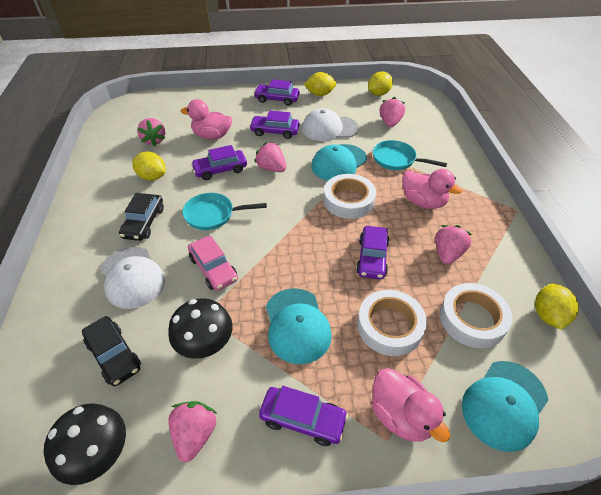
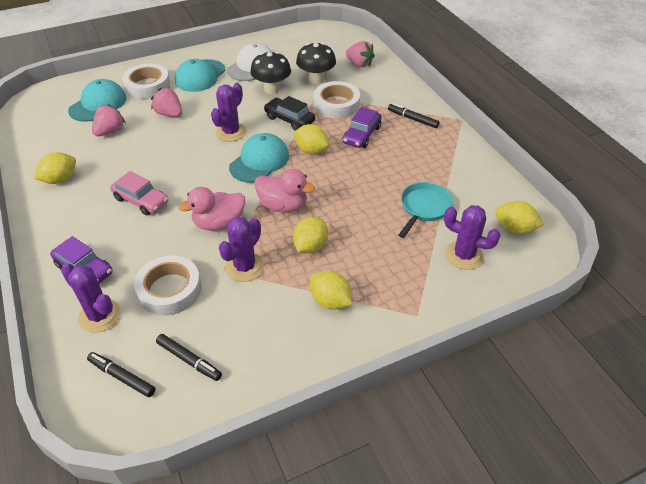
black car: [82,316,141,386] [119,193,164,241] = 2 -> [264,96,315,130] = 1
black marker: none = 0 -> [87,352,156,397] [156,334,222,381] [388,103,440,128] = 3
pink duck: [181,99,232,140] [371,368,450,442] [402,169,462,209] = 3 -> [178,187,245,231] [254,169,315,212] = 2
pink strawberry: [137,118,165,146] [168,401,217,462] [255,142,286,172] [380,97,405,127] [435,225,472,265] = 5 -> [92,104,126,136] [151,88,182,117] [346,41,375,67] = 3
purple cactus: none = 0 -> [61,263,121,333] [211,83,247,142] [219,217,264,282] [444,205,501,270] = 4
purple car: [191,145,247,180] [249,111,300,139] [254,79,300,106] [259,386,348,446] [356,226,389,279] = 5 -> [50,236,113,283] [343,107,382,148] = 2
turquoise pan: [182,193,267,230] [372,140,447,170] = 2 -> [398,182,453,238] = 1
white cap: [101,247,165,309] [302,108,359,141] = 2 -> [227,43,273,81] = 1
yellow lemon: [133,152,166,180] [304,72,336,96] [368,71,393,96] [535,284,579,330] = 4 -> [34,152,76,184] [293,217,328,253] [294,124,329,154] [310,271,352,310] [496,201,544,234] = 5

